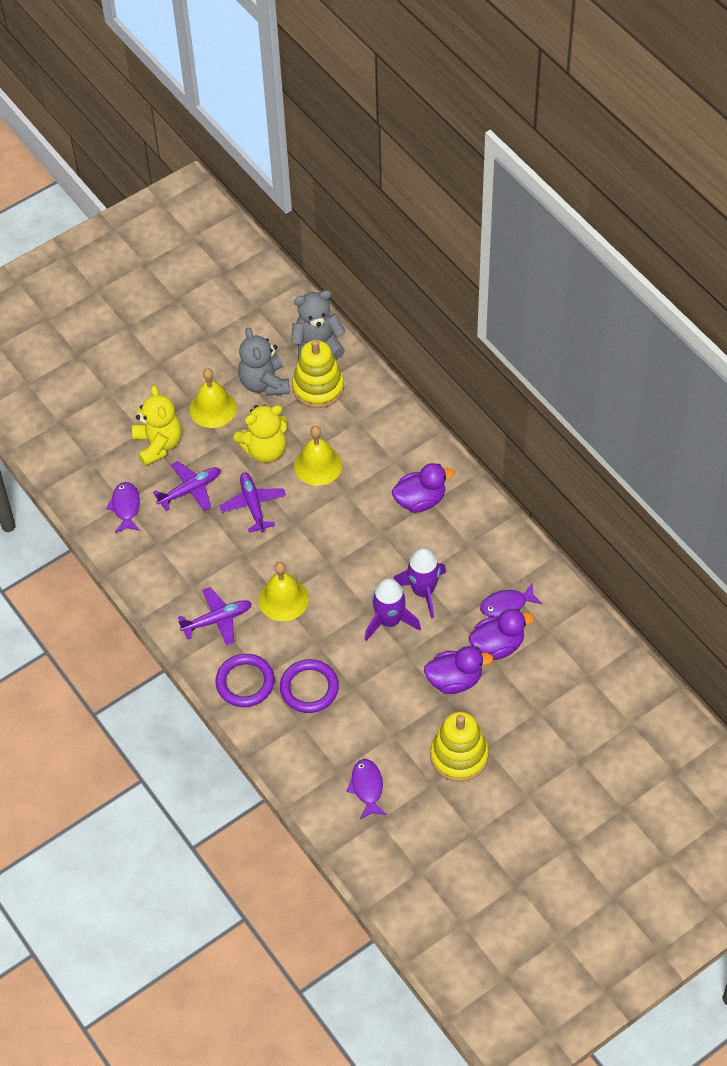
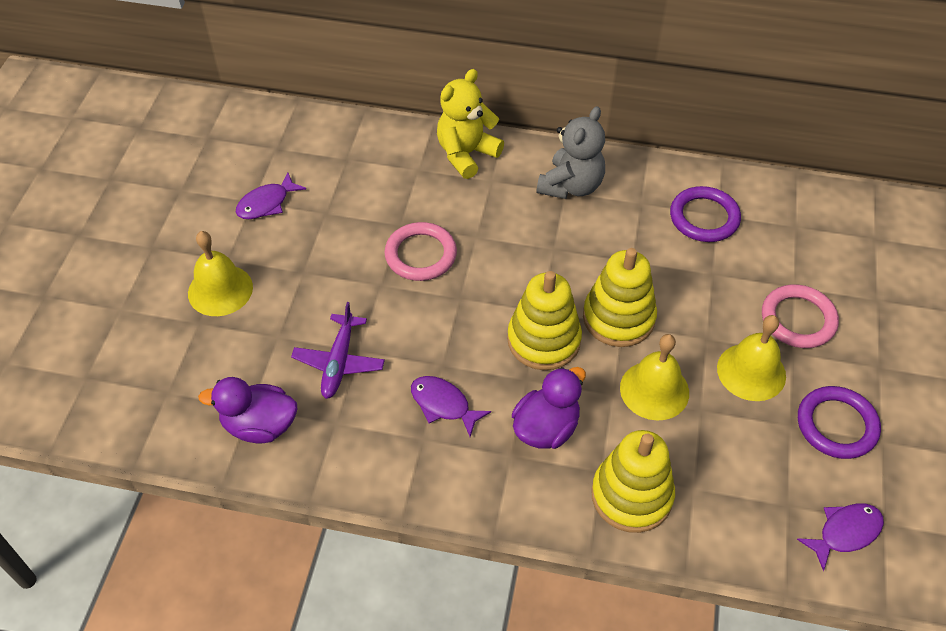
grey teddy bear: [238,327,289,396] [291,290,345,360] = 2 -> [537,106,605,199] = 1
pink ring: none = 0 -> [384,222,457,281] [762,284,839,348] = 2
purple duck: [392,463,455,513] [424,646,493,694] [469,609,534,660] = 3 -> [198,377,297,443] [512,367,586,449] = 2
purple plane: [153,461,221,511] [178,587,252,646] [219,472,286,533] = 3 -> [291,302,385,399] = 1
purple rocket: [365,578,421,641] [394,548,446,618] = 2 -> none = 0
yellow stacking toy: [292,339,344,408] [430,712,489,782] = 2 -> [507,271,582,370] [583,248,657,347] [591,430,675,533] = 3
yellow teddy bear: [132,386,182,467] [234,404,288,463] = 2 -> [437,69,504,179] = 1

